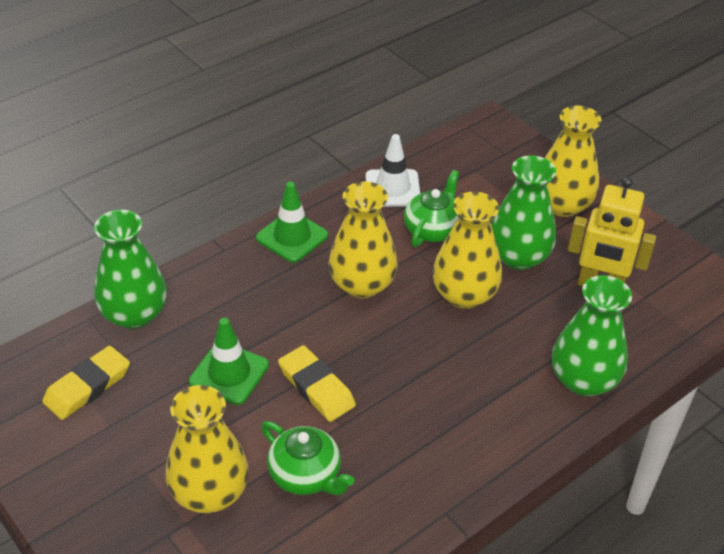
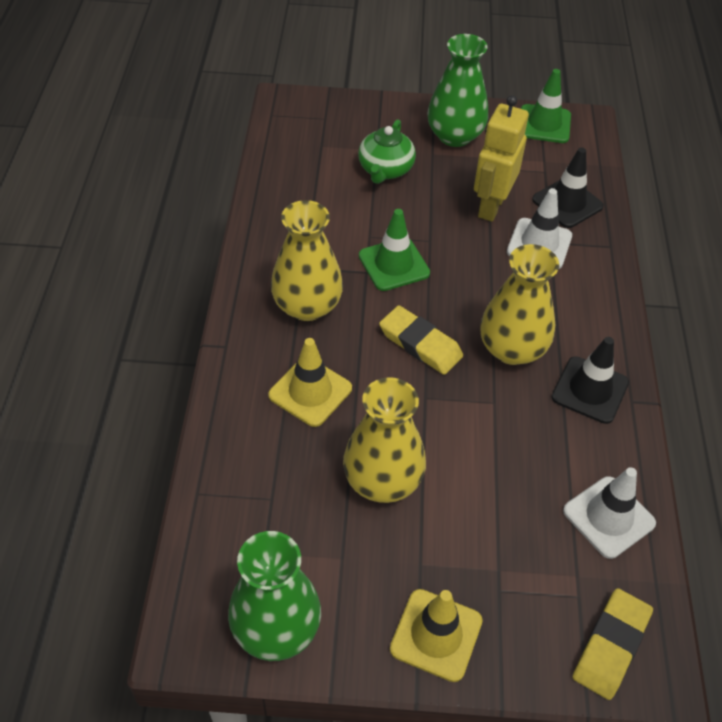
black traffic cone: none = 0 -> [532,147,604,228] [552,337,629,424] = 2
green teapot: [261,421,355,495] [404,170,459,247] = 2 -> [358,119,416,184] = 1
green vase: [94,210,167,329] [491,155,556,270] [552,275,632,396] = 3 -> [228,531,321,661] [427,34,488,147] = 2
white traffic cone: [366,134,420,207] = 1 -> [507,188,572,269] [563,467,656,559] = 2
yellow traffic cone: none = 0 -> [268,338,352,427] [390,589,483,682] = 2
yellow vase: [166,385,249,513] [329,181,398,298] [432,192,502,309] [545,106,602,217] = 4 -> [271,200,343,321] [343,377,426,503] [480,244,559,365] = 3

